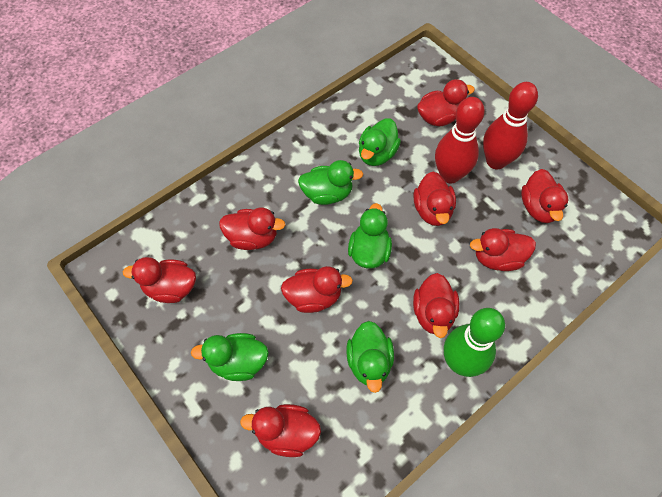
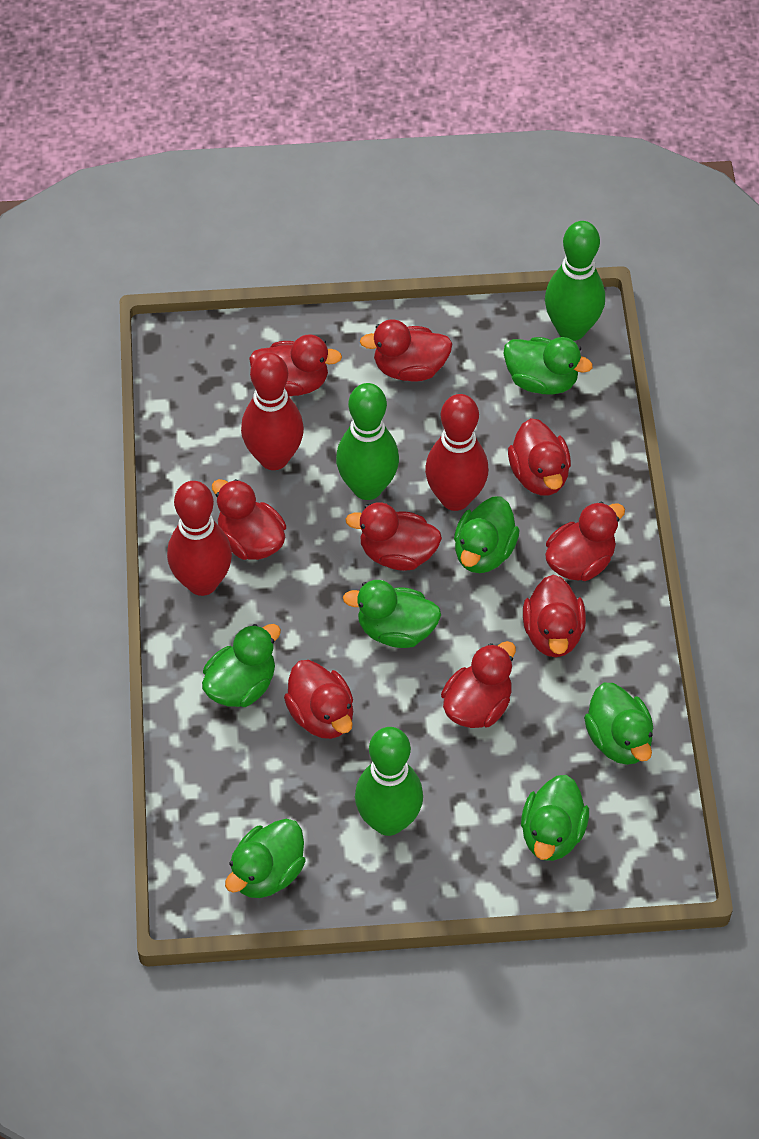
green bowling pin: [444,308,505,377] = 1 -> [336,383,399,500] [355,727,423,836] [545,221,605,341] = 3
green duck: [191,333,269,381] [298,160,363,205] [346,321,394,393] [348,203,392,269] [359,118,401,166] = 5 -> [202,624,281,707] [225,819,306,898] [343,580,441,648] [454,496,520,573] [503,337,593,395] [521,775,589,861] [584,683,653,765] = 7
red bowling pin: [435,97,485,183] [483,82,538,170] = 2 -> [167,481,232,596] [241,353,304,470] [425,394,488,511] = 3

